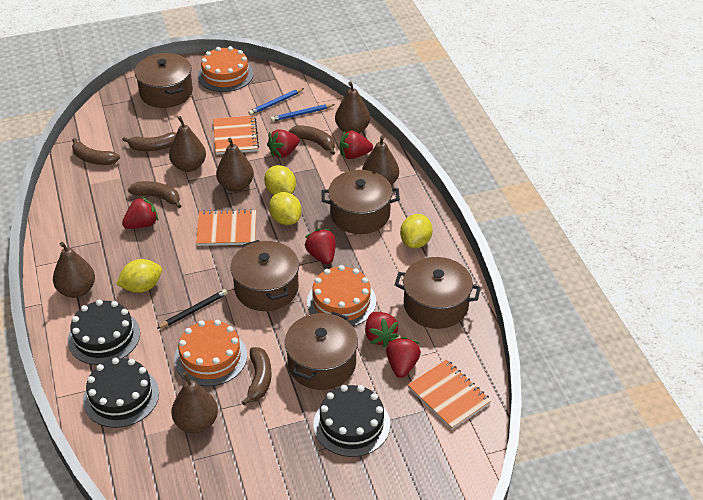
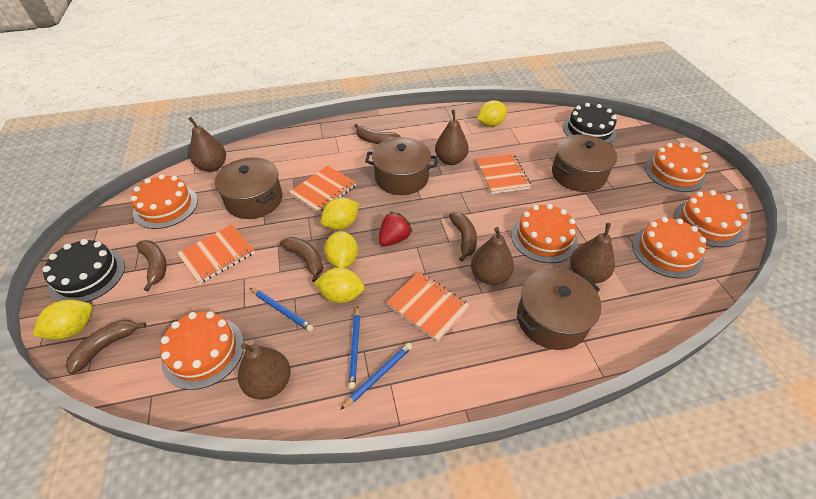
black cake: [68,300,140,365] [83,358,159,428] [314,385,390,457] = 3 -> [42,239,125,302] [563,103,617,144] = 2
black pencil: [157,289,228,329] = 1 -> none = 0
blue pencil: [248,88,304,115] [270,104,335,122] = 2 -> [250,288,314,332] [340,343,412,410] [348,306,360,389] = 3
brown pear: [53,242,95,298] [169,116,206,172] [171,372,218,433] [216,138,254,192] [335,81,370,133] [362,135,399,185] = 6 -> [188,117,226,172] [238,343,291,400] [435,110,469,165] [471,227,514,285] [570,223,615,284] = 5
brown pot: [135,53,193,108] [230,240,299,311] [285,312,358,390] [322,170,400,234] [395,257,481,329] = 5 -> [215,157,282,219] [365,137,438,195] [517,268,601,350] [552,134,617,192] = 4
orange cake: [174,320,247,387] [198,46,254,92] [307,265,376,326] = 3 -> [131,174,198,229] [160,311,244,390] [511,204,578,263] [632,217,706,279] [645,143,708,192] [674,190,747,247] = 6
orange notebook: [196,209,256,246] [213,115,259,155] [408,359,491,430] = 3 -> [177,225,255,284] [289,166,356,213] [386,271,470,342] [476,154,531,194] = 4
red strawberry: [122,196,158,229] [267,129,300,158] [305,229,336,265] [340,130,373,159] [365,312,399,347] [386,337,421,378] = 6 -> [379,211,413,246] = 1
yellow lemon: [116,259,162,293] [264,165,296,195] [269,192,302,225] [400,214,433,248] = 4 -> [32,300,92,340] [314,268,364,303] [321,198,359,230] [324,231,358,268] [477,100,507,127] = 5

